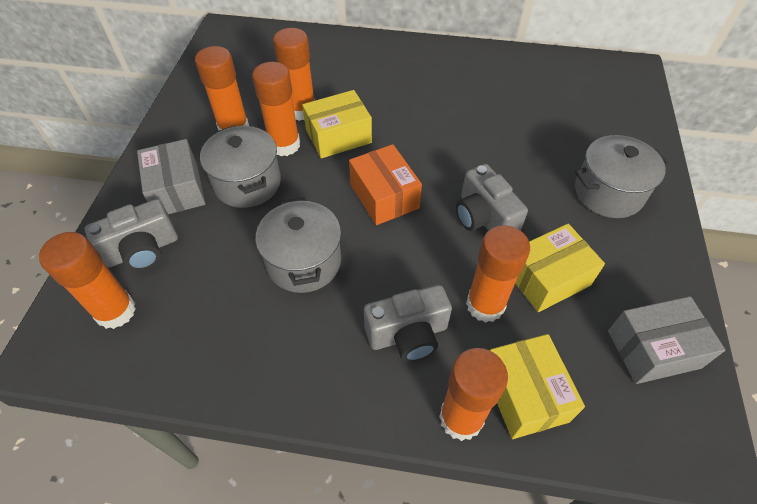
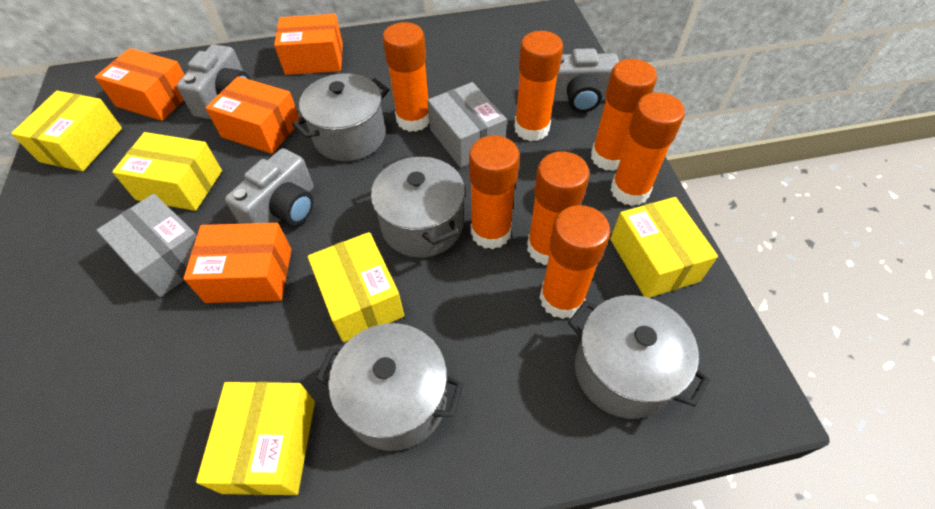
grey pot: [200,125,281,208] [255,197,341,293] [575,135,669,218] = 3 -> [292,73,389,161] [316,323,464,451] [371,156,465,258] [568,295,710,419] = 4
orange box: [349,144,422,225] = 1 -> [95,48,185,121] [183,223,292,303] [205,76,300,154] [274,14,343,75] = 4
orange glue stick: [39,232,136,329] [195,46,249,131] [252,62,300,156] [273,28,315,121] [439,348,508,441] [466,225,530,323] = 6 -> [382,22,429,132] [469,135,520,249] [514,31,563,141] [527,151,590,265] [540,205,610,319] [591,59,657,171] [611,92,685,206] = 7
yellow box: [302,90,372,158] [490,334,585,439] [515,224,605,312] = 3 -> [11,91,122,171] [112,132,222,211] [196,382,315,495] [308,232,404,342] [610,197,718,298] = 5

